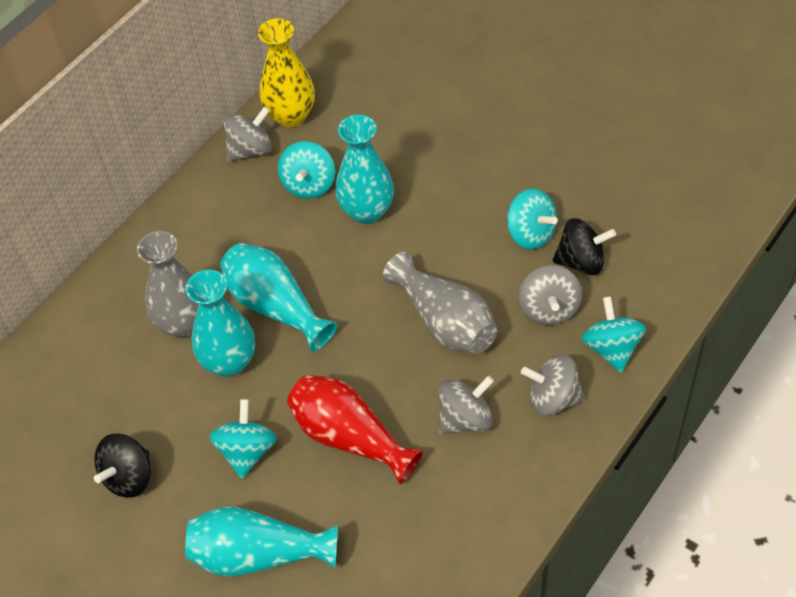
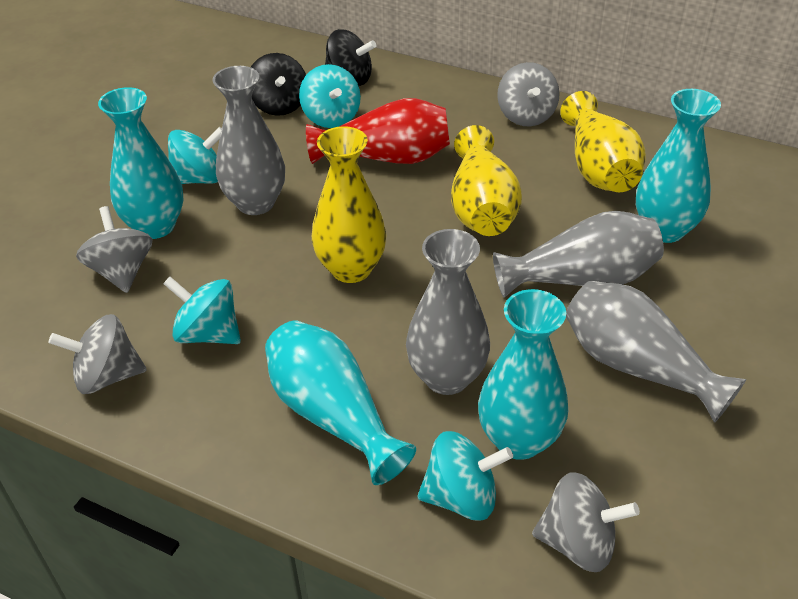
grey vase: [137,231,199,338] [383,252,497,354] = 2 -> [212,66,285,215] [406,229,490,395] [493,211,664,298] [566,281,746,423] = 4
yellow vase: [258,18,315,128] = 1 -> [312,126,386,283] [451,125,522,236] [560,91,646,192] = 3

